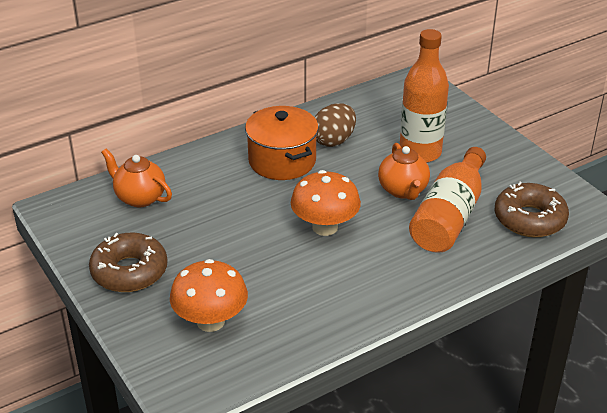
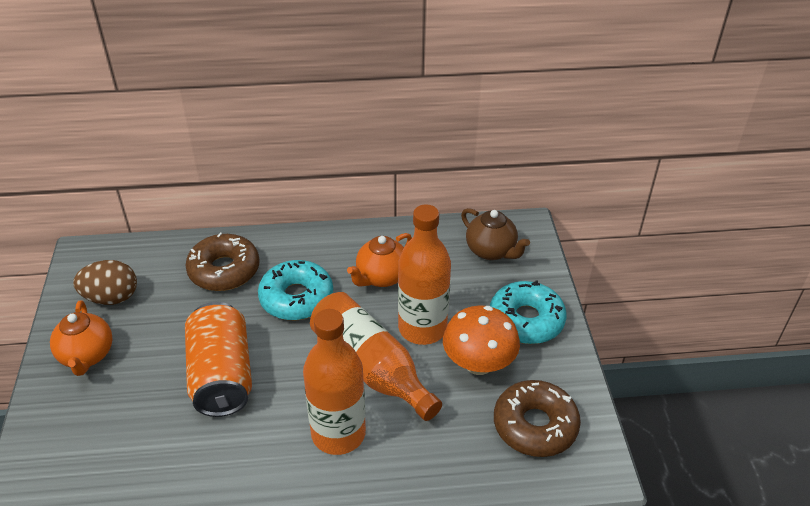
brown teapot: none = 0 -> [461,208,530,260] = 1
orange bottle: [400,29,449,163] [409,147,486,253] = 2 -> [303,309,366,455] [310,292,442,421] [398,204,451,345] = 3
orange can: none = 0 -> [185,302,252,417] = 1
orange mushroom: [170,259,248,332] [291,170,361,236] = 2 -> [443,306,520,375] = 1
orange pot: [245,106,318,180] = 1 -> none = 0
turquoise donut: none = 0 -> [258,260,333,320] [490,281,567,344] = 2

